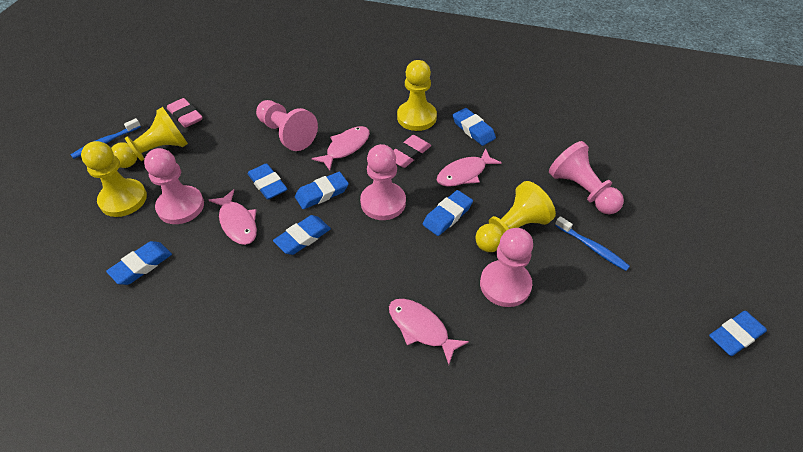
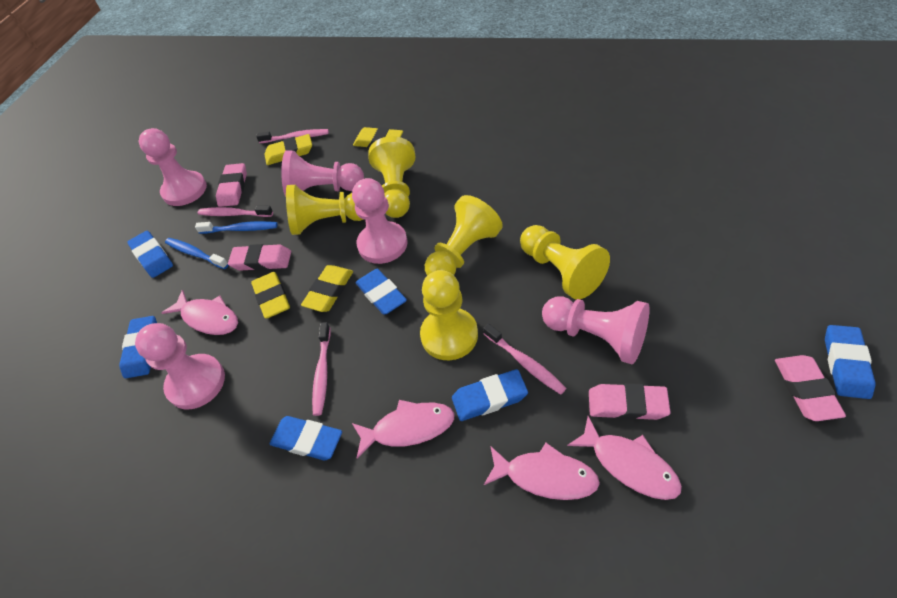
blue eraser: [106,241,172,285] [247,163,287,200] [273,215,331,255] [295,172,349,209] [423,190,473,236] [453,108,496,146] [709,311,767,356] = 7 -> [119,316,157,378] [127,231,173,278] [270,416,342,461] [355,269,407,315] [452,369,528,421] [825,325,876,399] = 6
pink eraser: [167,98,203,128] [393,135,431,168] = 2 -> [216,163,247,207] [228,244,291,271] [589,383,671,420] [775,355,846,421] = 4
pink toothbrush: none = 0 -> [198,205,273,217] [256,129,329,143] [312,322,331,416] [483,323,566,395] = 4
yellow eraser: none = 0 -> [251,272,290,319] [265,134,312,165] [301,265,353,312] [353,127,403,148] = 4
yellow pawn: [81,141,147,217] [111,107,188,168] [397,60,437,131] [475,181,556,252] = 4 -> [286,185,364,235] [368,136,415,218] [420,270,478,360] [425,195,503,276] [520,225,610,300] = 5

